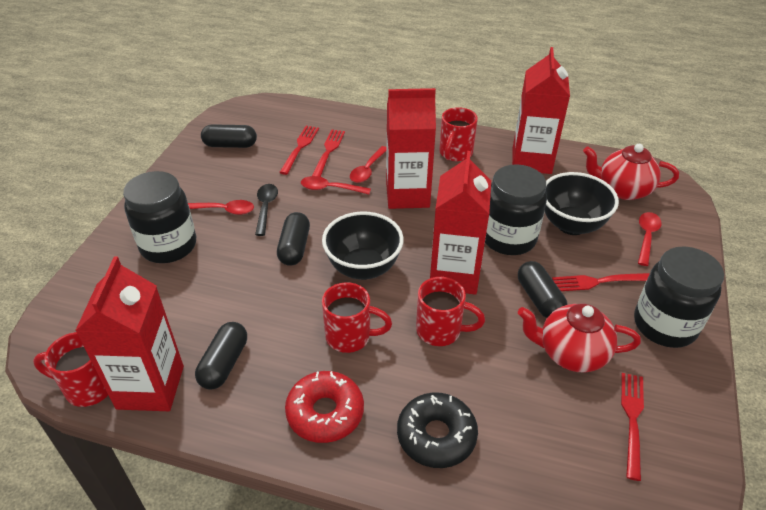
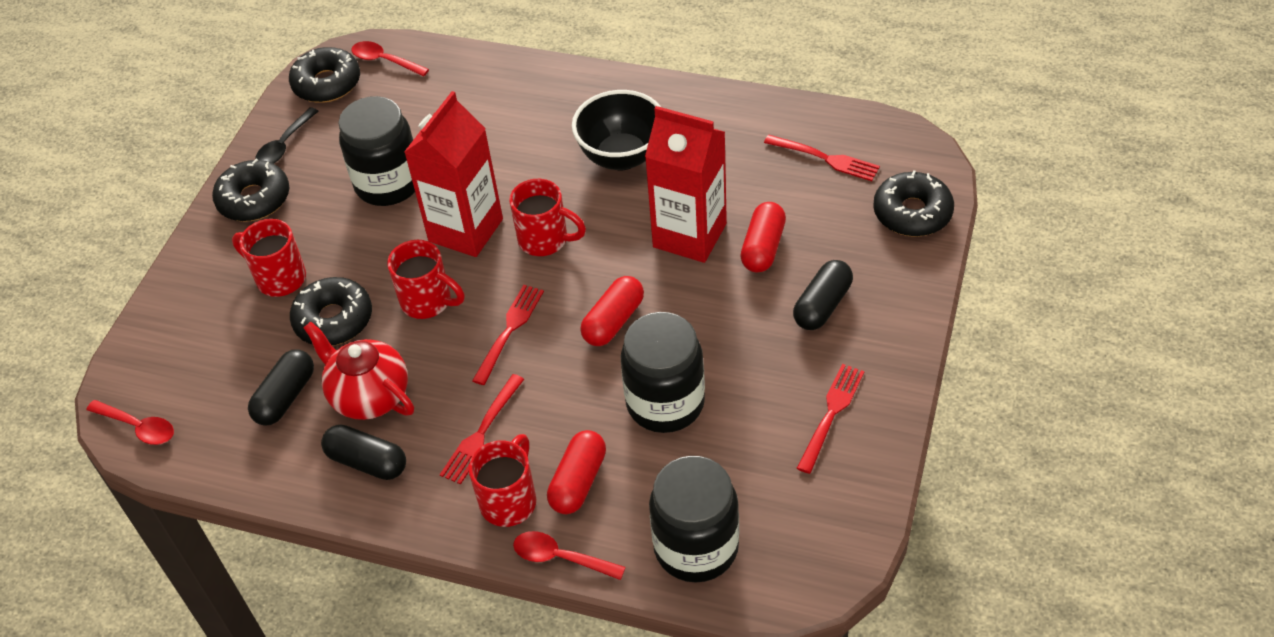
black bowl: [322,212,404,280] [545,172,619,235] = 2 -> [572,90,661,170] = 1
black capsule: [195,322,247,390] [201,124,257,148] [277,212,310,266] [518,261,567,318] = 4 -> [248,349,314,426] [321,424,406,480] [793,260,853,330] = 3
black donut: [397,392,478,468] = 1 -> [212,159,289,222] [289,47,360,103] [290,277,372,346] [873,170,954,237] = 4
red capsule: none = 0 -> [547,430,606,514] [580,276,644,346] [740,202,786,273] = 3
red carton: [75,256,184,411] [386,88,436,209] [430,151,491,295] [512,47,570,174] = 4 -> [404,91,503,257] [645,106,727,263] = 2
red donut: [285,371,364,443] = 1 -> none = 0
red spoon: [188,200,254,215] [301,176,371,194] [350,146,387,183] [638,212,662,266] = 4 -> [86,400,174,445] [352,41,429,76] [513,531,626,580] = 3
red teapot: [518,304,641,372] [583,144,679,200] = 2 -> [304,321,414,420] = 1

